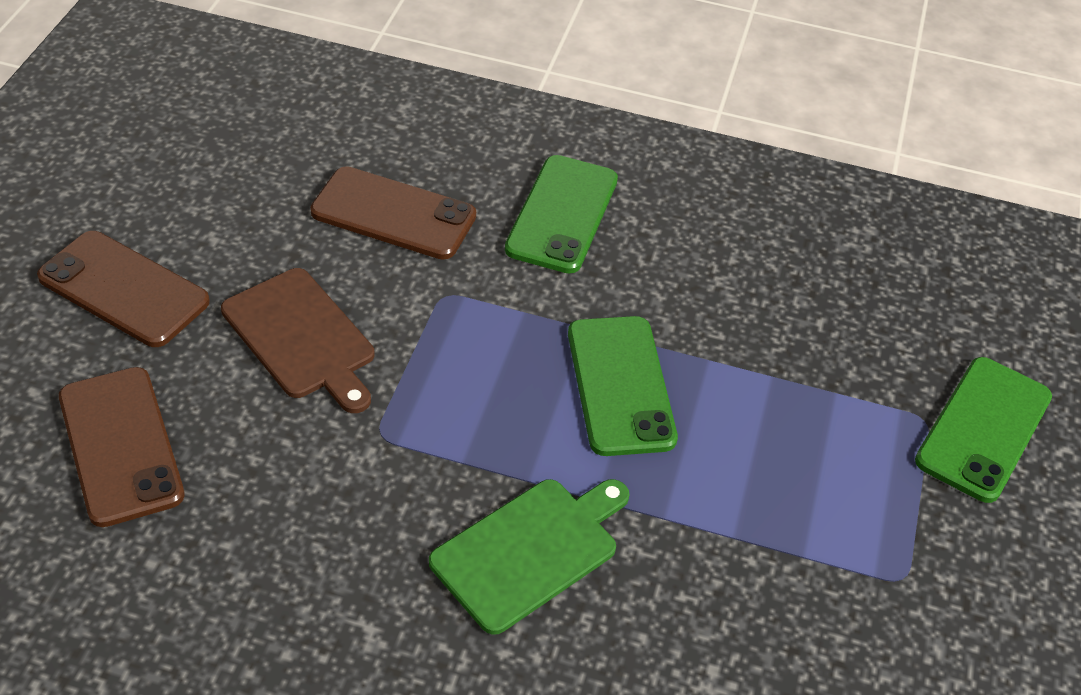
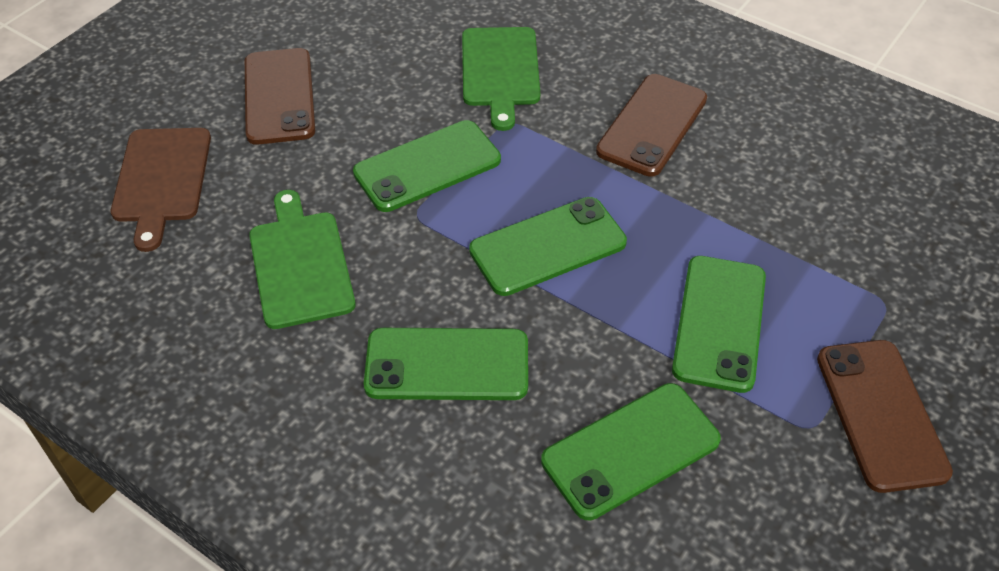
green cutting board: [429,479,630,635] = 1 -> [249,190,356,329] [462,27,540,131] = 2
green phone: [505,155,618,274] [568,316,678,456] [915,357,1052,503] = 3 -> [353,120,501,212] [364,328,528,400] [469,197,627,296] [541,383,721,520] [672,256,766,393] = 5

